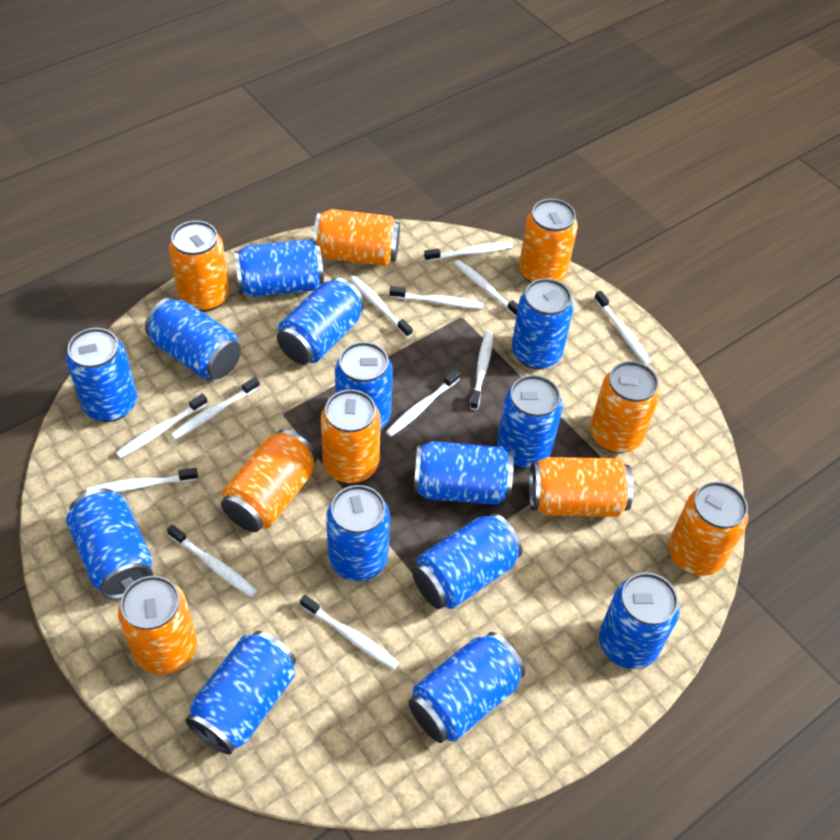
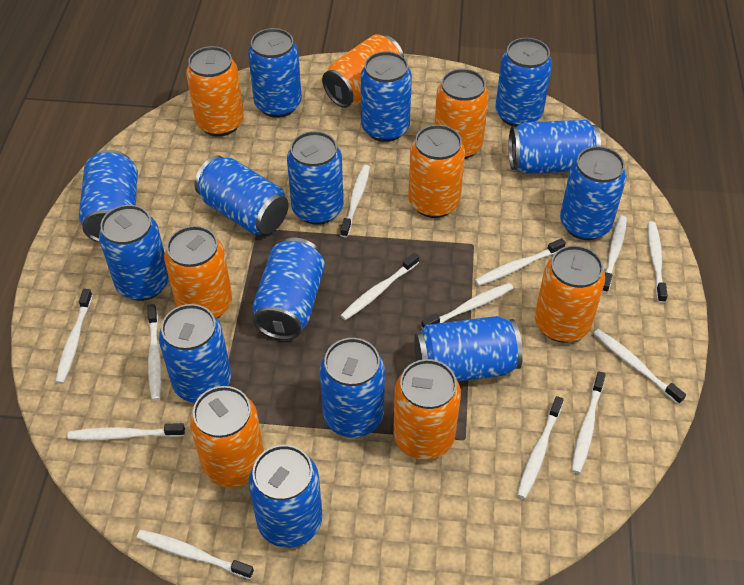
orange can: [118,576,197,675] [169,221,229,312] [221,429,317,532] [313,209,400,266] [321,389,381,483] [519,199,578,283] [529,457,633,517] [590,361,660,453] [668,481,748,576] = 9 -> [164,226,232,318] [186,46,244,137] [190,386,264,487] [322,34,404,108] [393,359,461,460] [408,125,465,218] [434,69,489,159] [535,245,605,343] = 8
white toothbrush: [87,468,198,493] [116,393,208,458] [167,525,257,597] [171,377,260,439] [300,595,399,670] [350,276,413,337] [386,370,460,437] [389,286,484,309] [424,242,513,261] [454,260,519,317] [470,332,493,410] [594,291,651,365] = 12 -> [55,289,93,384] [67,423,185,440] [137,530,254,579] [148,304,162,401] [340,165,370,238] [340,253,419,320] [421,283,514,329] [475,238,566,286] [517,396,564,499] [571,371,606,474] [593,329,686,405] [602,216,627,293] [648,221,668,303] = 13

